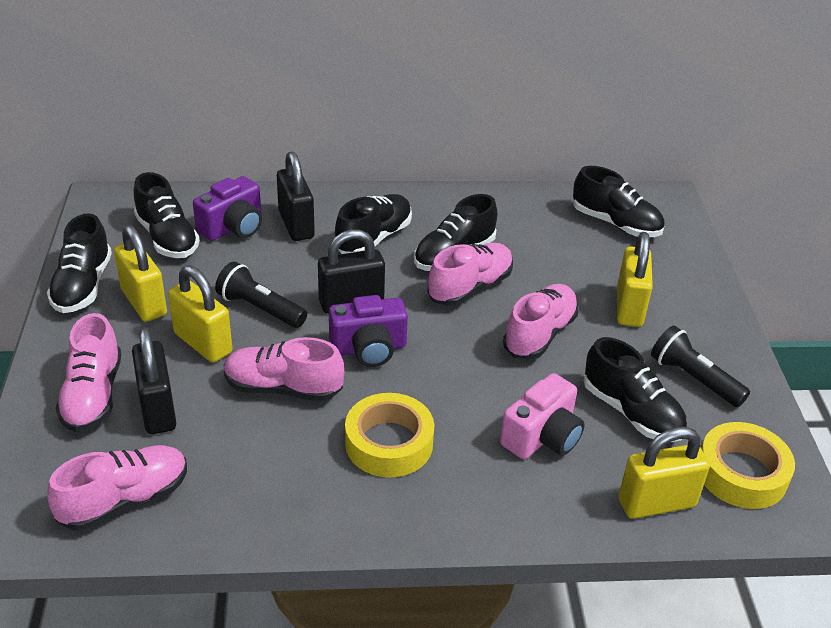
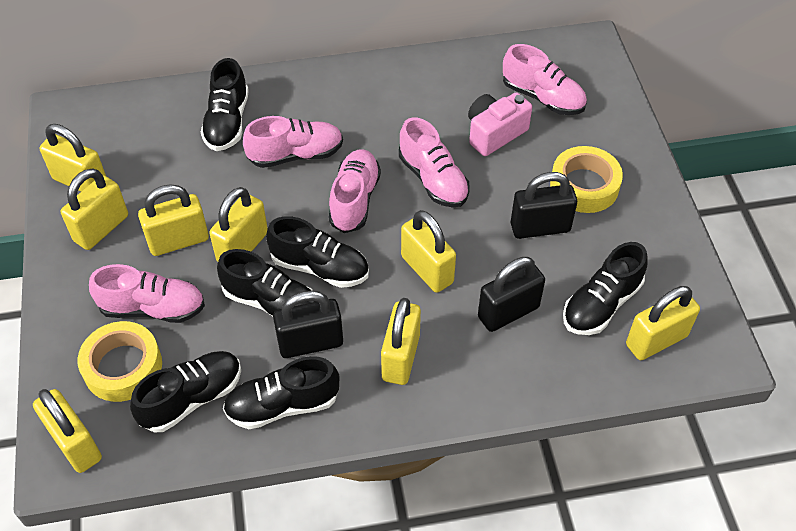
black flashlight: [215,262,307,328] [651,325,750,407] = 2 -> none = 0
purple camera: [193,176,262,241] [329,295,408,367] = 2 -> none = 0
yellow padlock: [114,225,167,322] [168,265,232,363] [617,232,653,327] [619,427,710,519] = 4 -> [33,389,102,473] [40,124,106,192] [61,168,128,250] [138,184,209,256] [209,187,268,262] [381,298,421,385] [401,210,456,293] [626,286,700,360] = 8

